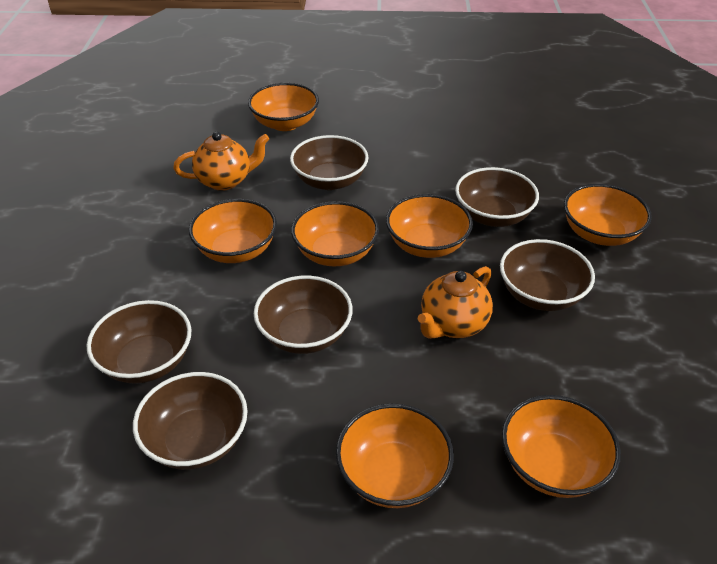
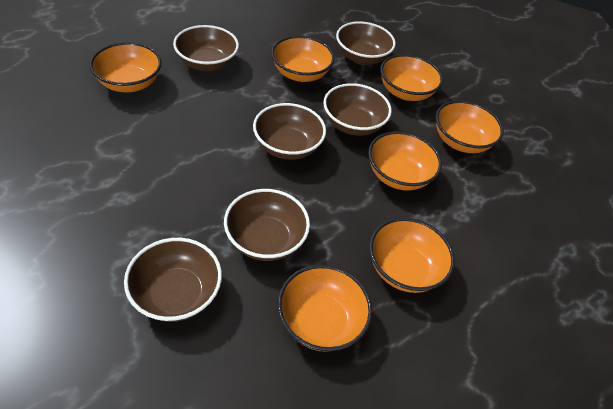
orange teapot: [173,132,269,191] [418,266,493,339] = 2 -> none = 0

